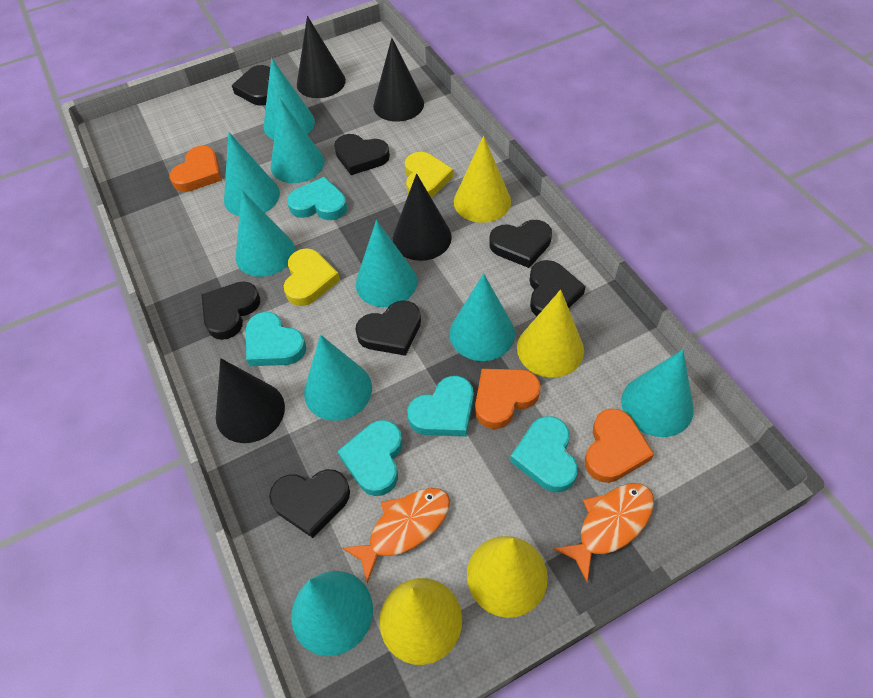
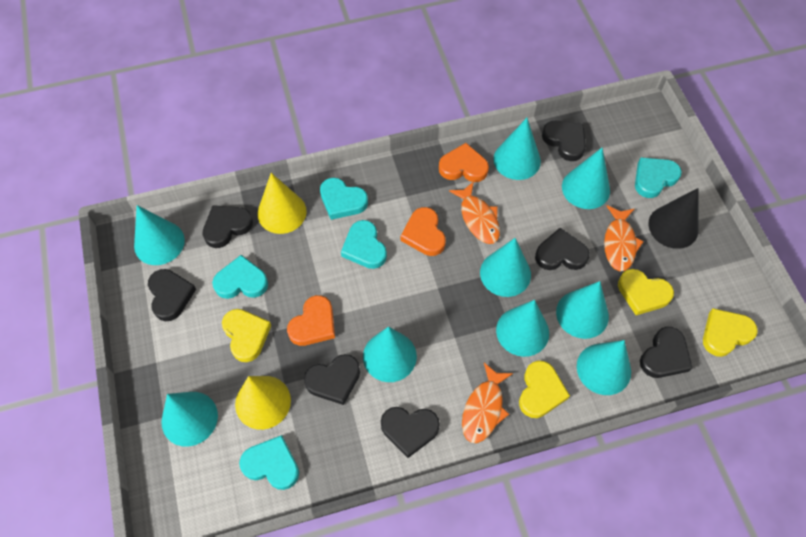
black cone: [216,358,285,443] [297,16,346,98] [373,38,424,122] [393,173,452,261] = 4 -> [648,188,699,249] = 1
orange fish: [342,488,450,583] [553,483,654,582] = 2 -> [449,181,500,244] [462,363,513,443] [604,205,644,271] = 3
yellow cone: [380,578,462,665] [454,135,511,223] [467,536,548,618] [517,290,584,378] = 4 -> [235,376,291,430] [257,173,307,234] = 2
yellow heart: [284,248,340,306] [405,152,453,198] = 2 -> [222,309,271,362] [519,361,570,418] [618,269,674,315] [703,308,758,357] = 4

